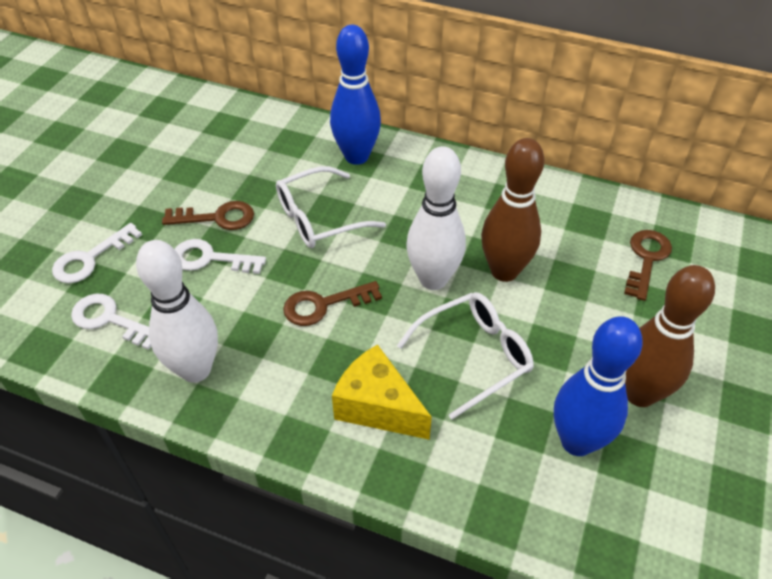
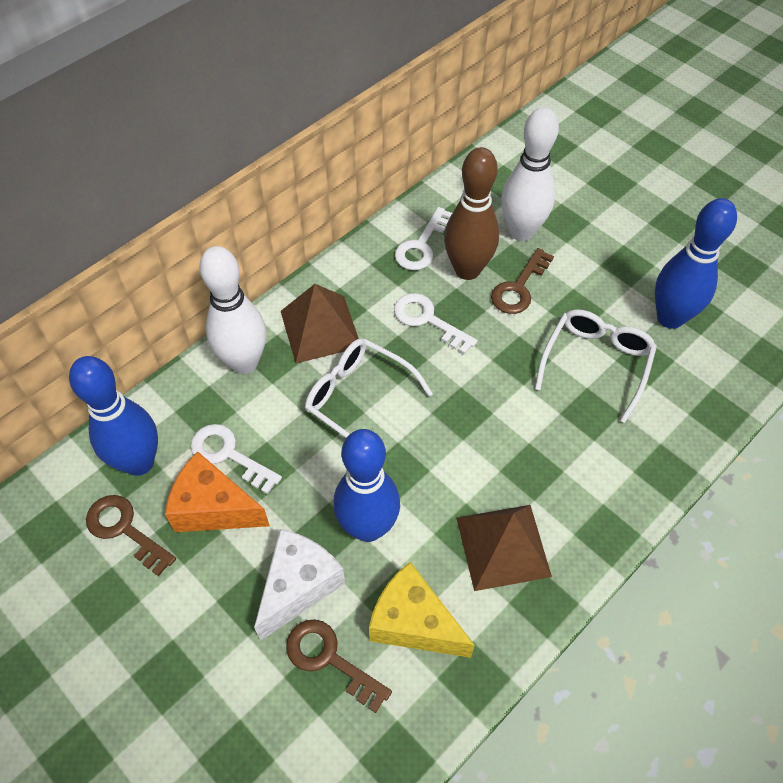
blue bowling pin: [330,25,381,165] [554,316,643,456] = 2 -> [69,356,158,476] [333,429,400,542] [655,198,737,329] = 3
brown bowling pin: [481,138,544,282] [625,265,715,407] = 2 -> [444,147,499,280] = 1
brown pyramid: none = 0 -> [281,284,359,363] [457,505,552,591] = 2
orange cheese: none = 0 -> [165,451,270,532] = 1
white cheese: none = 0 -> [254,529,345,640] = 1

